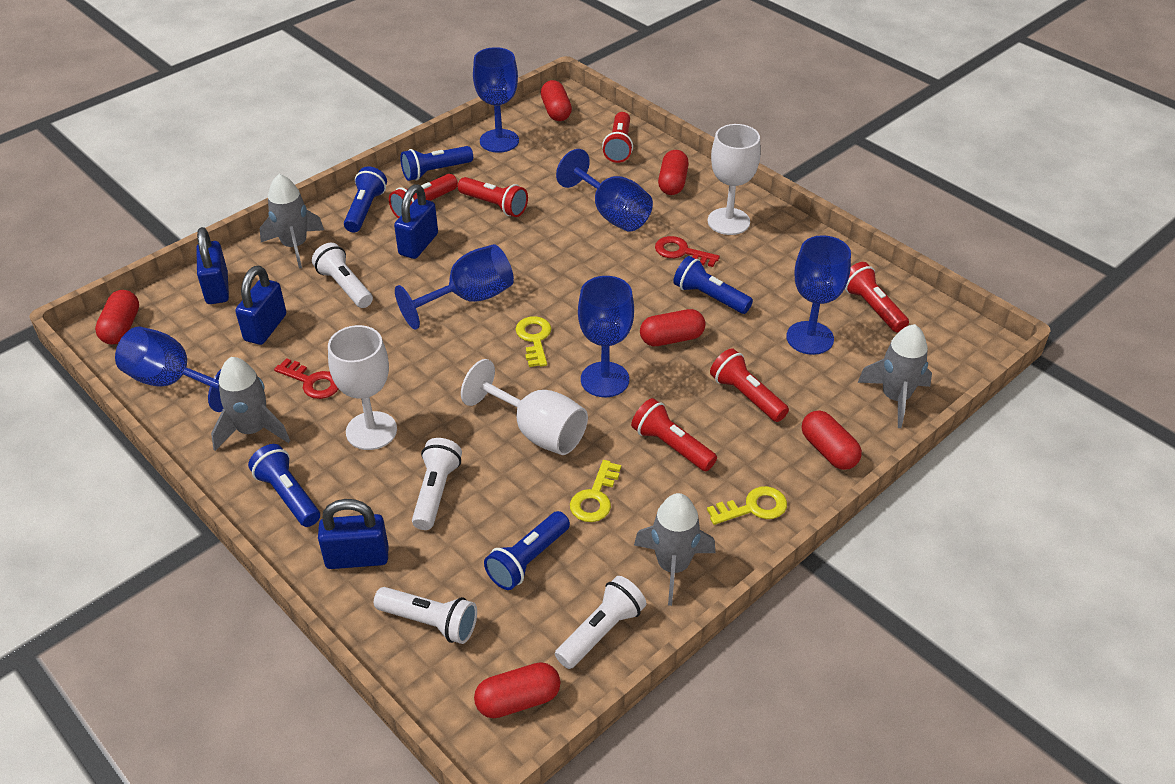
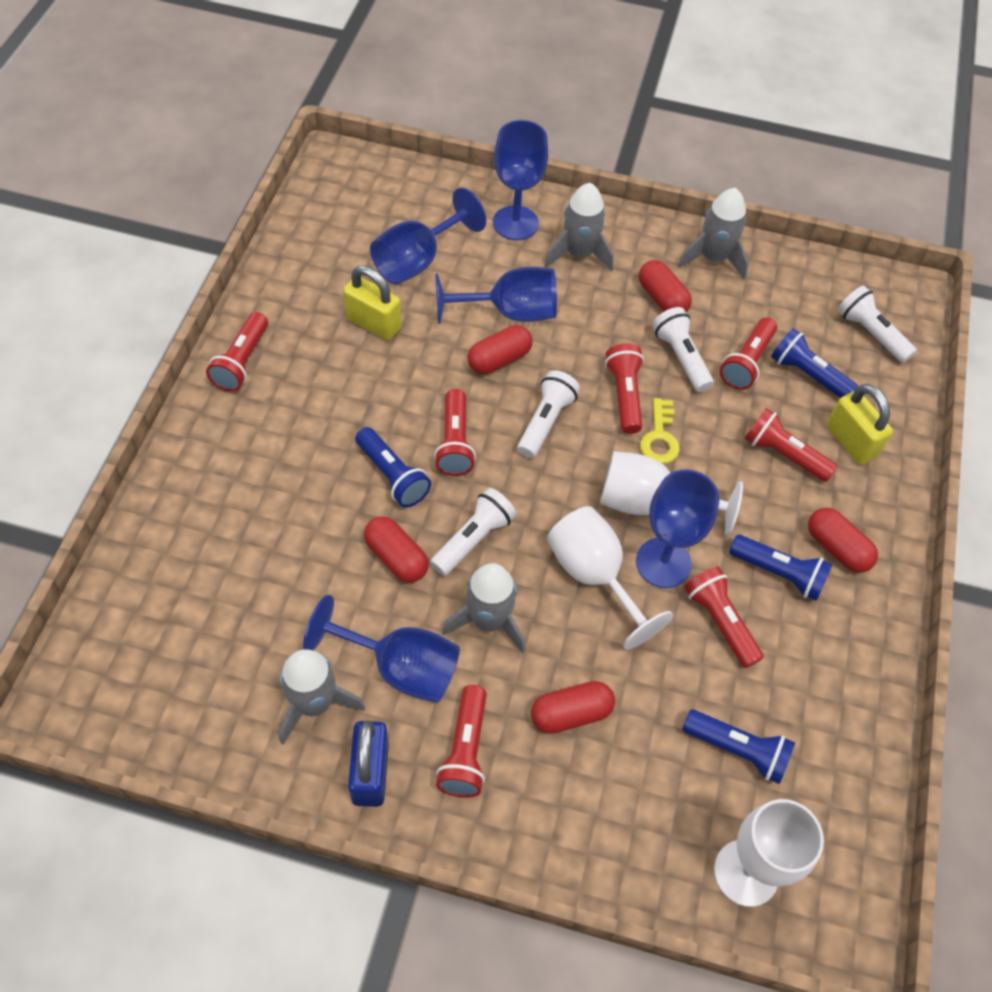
blue flashlight: [248,444,320,527] [344,167,387,233] [400,146,473,181] [484,511,570,590] [673,256,753,314] = 5 -> [355,427,431,507] [682,709,795,784] [729,535,833,601] [771,328,858,398] = 4
blue goblet: [115,327,223,412] [395,244,514,329] [473,47,519,153] [556,149,653,231] [578,276,634,397] [786,235,851,355] = 6 -> [303,595,460,703] [370,188,486,284] [435,267,557,324] [493,120,548,240] [636,470,720,588] = 5
blue padlock: [196,227,229,304] [235,266,286,345] [318,499,389,569] [394,184,438,259] = 4 -> [348,720,389,807] = 1
red capsule: [95,290,139,344] [474,662,561,718] [541,80,572,121] [640,309,706,346] [658,150,689,195] [802,411,862,470] = 6 -> [364,516,429,583] [467,325,533,374] [531,681,615,734] [639,260,692,312] [808,508,878,573] = 5
red flashlight: [389,174,458,218] [458,177,528,217] [602,112,633,163] [631,398,717,471] [710,348,789,422] [845,262,909,333] = 6 -> [206,312,268,392] [434,389,476,476] [436,685,487,798] [605,343,644,434] [684,567,764,668] [720,317,777,390] [745,408,838,482] = 7
red key: [274,358,338,399] [655,236,720,267] = 2 -> none = 0
yellow key: [515,316,552,367] [570,460,621,522] [707,486,787,525] = 3 -> [640,398,680,464] = 1
yellow padlock: none = 0 -> [343,266,402,340] [827,384,893,464] = 2

